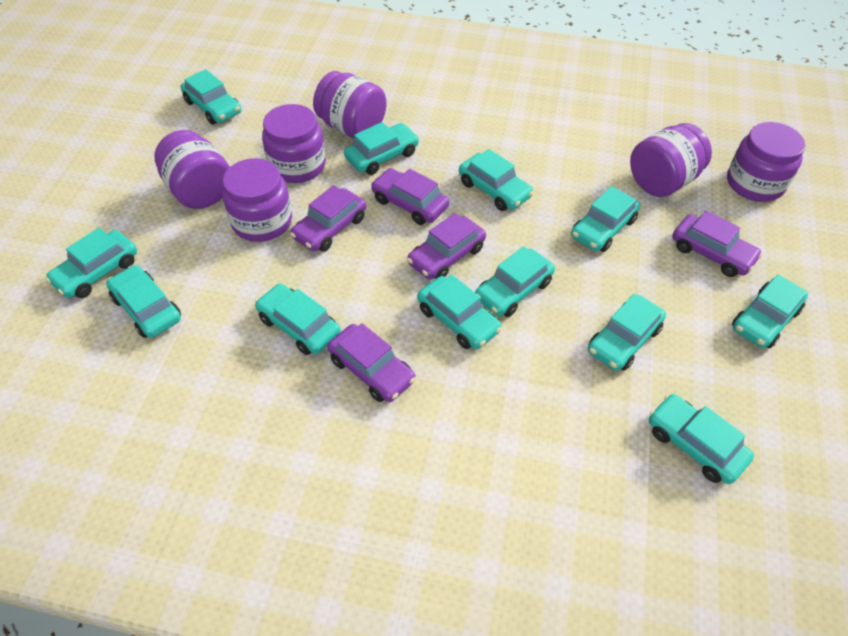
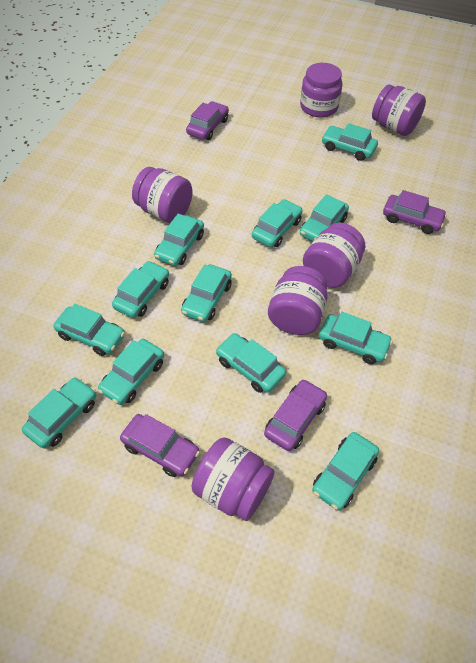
purple car: [290,185,366,252] [327,323,416,402] [371,168,449,225] [407,213,486,280] [672,211,762,277] = 5 -> [120,414,200,477] [186,101,229,140] [264,379,327,451] [383,190,447,234] = 4

